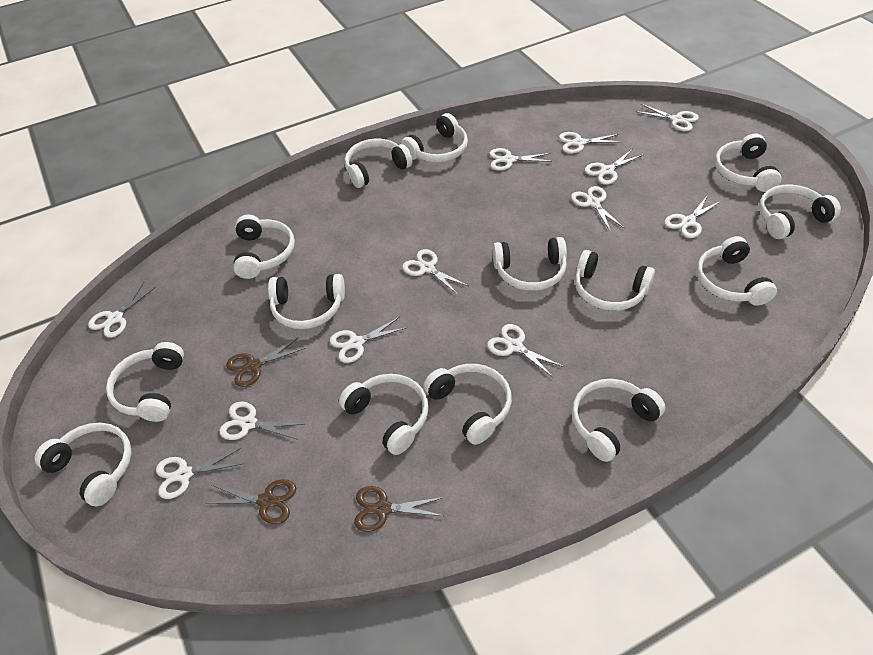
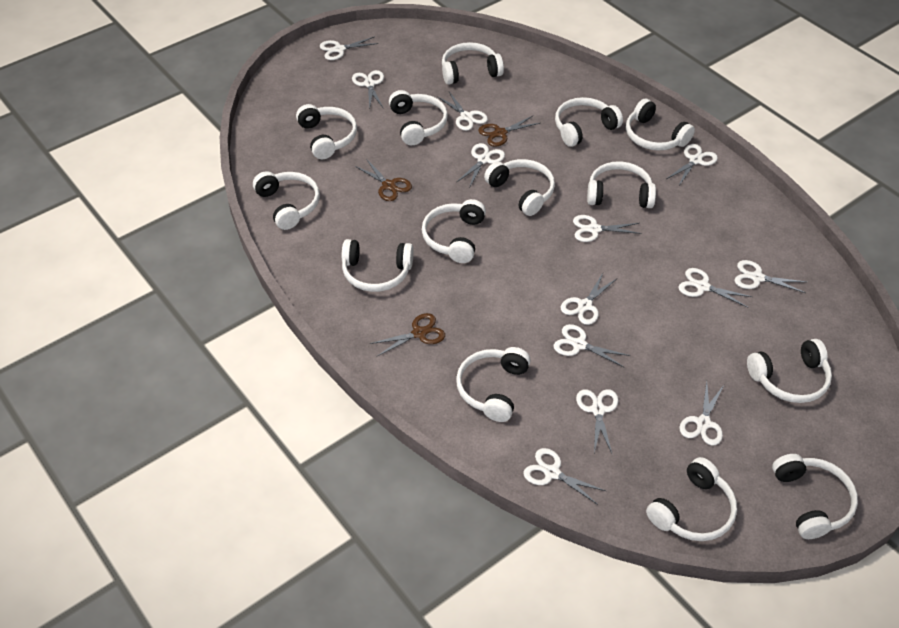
white scissors: [88,282,156,338] [156,448,244,499] [219,402,304,440] [330,317,406,363] [402,249,469,295] [487,324,564,378] [490,148,553,170] [559,132,621,153] [571,186,624,232] [585,149,643,185] [636,104,699,131] [664,195,721,238] = 12 -> [320,36,379,60] [352,70,384,109] [437,92,488,131] [456,143,505,188] [523,448,606,505] [553,324,630,367] [561,273,616,325] [573,215,642,242] [576,389,618,453] [666,144,718,185] [679,268,753,308] [679,382,724,446] [735,260,806,293] = 13

